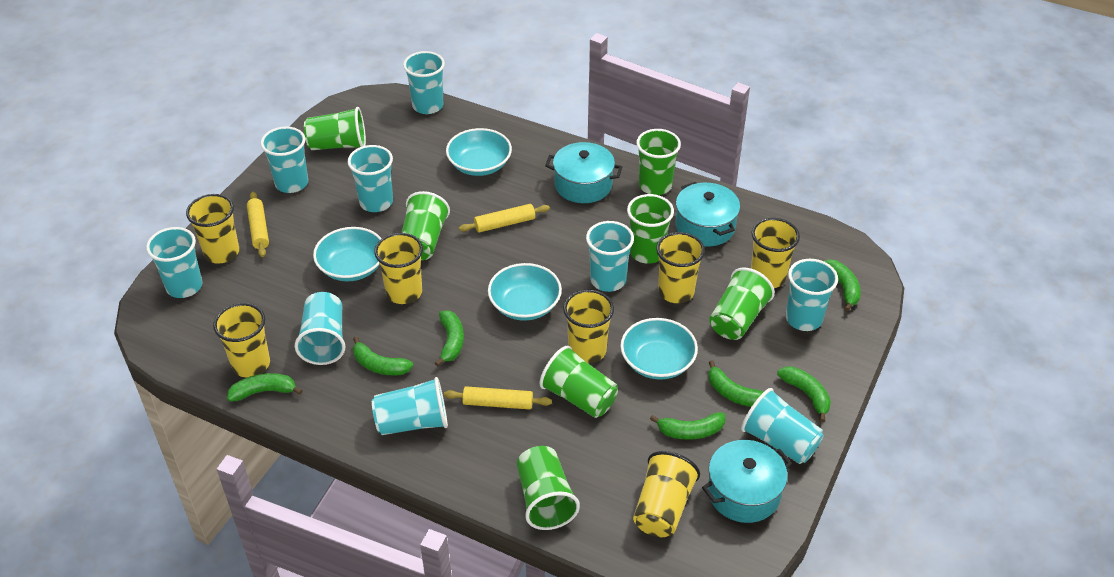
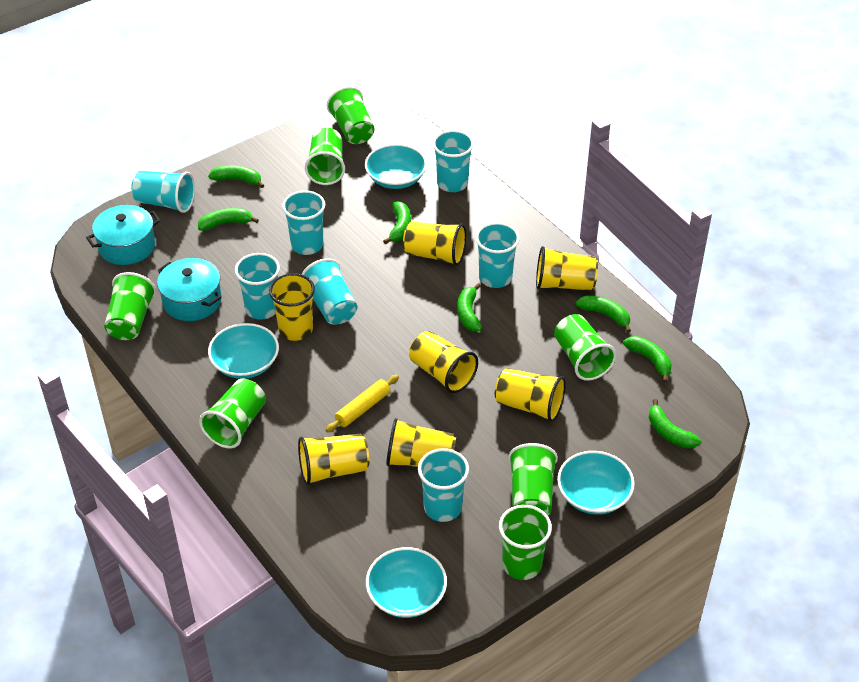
turquoise cup: [146,227,202,298] [261,126,308,193] [294,292,345,365] [348,145,393,212] [372,377,448,435] [403,51,445,114] [586,221,634,292] [741,388,824,464] [786,259,838,331] = 9 -> [131,171,195,213] [235,253,280,320] [282,190,325,255] [302,258,357,325] [418,448,469,522] [433,130,474,192] [475,222,520,288] = 7
turquoise pot: [545,142,622,203] [676,182,740,247] [702,440,792,523] = 3 -> [86,205,161,265] [157,258,222,321] = 2
yellow rolling pin: [247,192,269,257] [444,386,552,409] [459,204,550,232] = 3 -> [326,375,399,432] = 1

